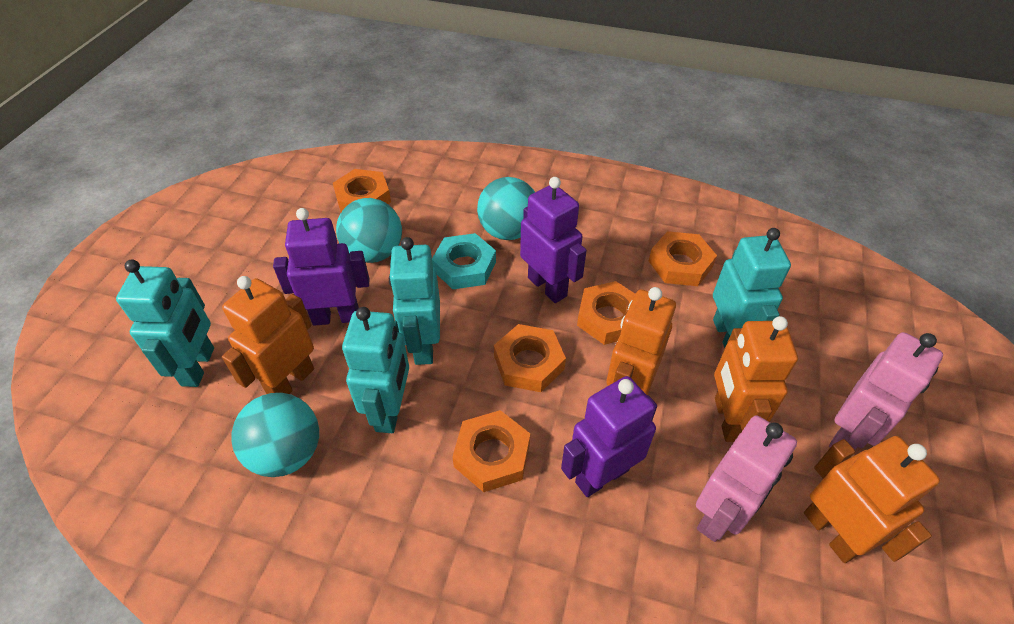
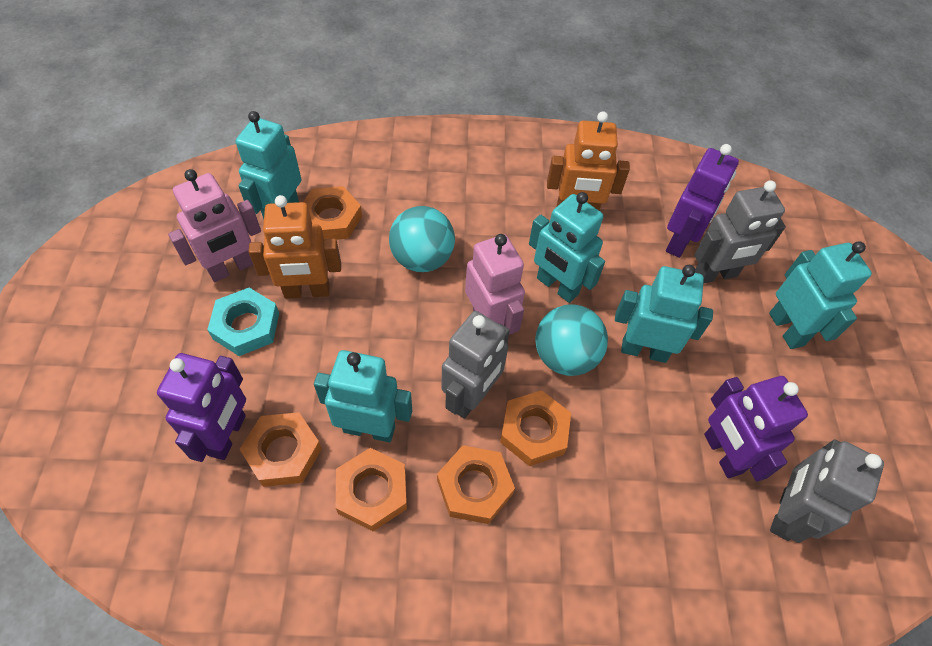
grey robot: none = 0 -> [441,311,510,419] [695,180,786,283] [770,440,884,543] = 3
orange robot: [222,276,314,394] [606,287,676,395] [714,316,798,442] [804,436,940,563] = 4 -> [249,195,341,299] [547,111,630,210] = 2
turquoise ball: [231,393,319,477] [336,198,402,263] [477,177,535,240] = 3 -> [389,206,455,272] [536,304,608,376] = 2
turquoise robot: [116,260,214,387] [342,307,409,433] [389,237,440,365] [713,228,791,348] = 4 -> [236,111,301,219] [314,350,412,442] [529,192,605,303] [615,265,713,363] [769,241,872,349] = 5

